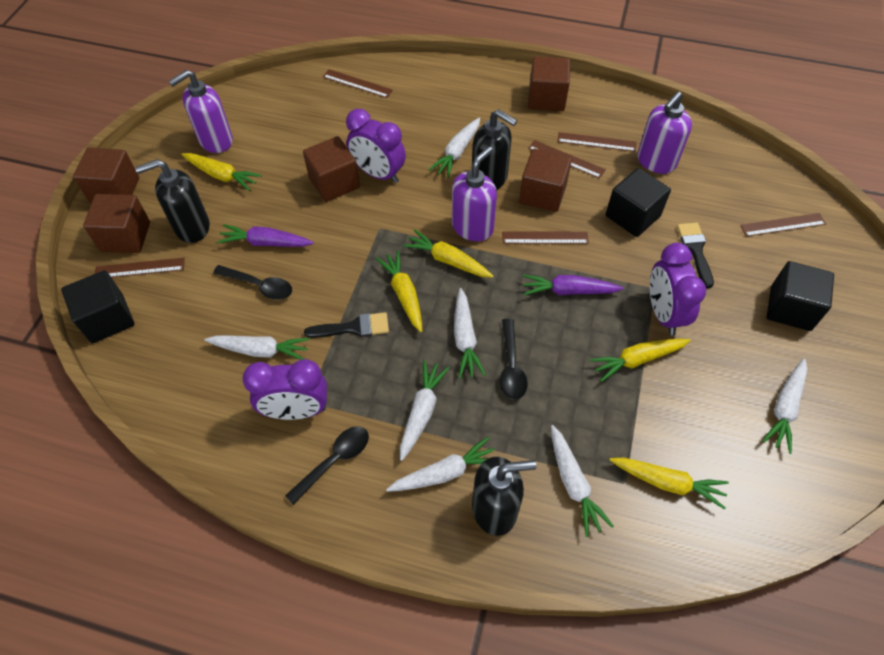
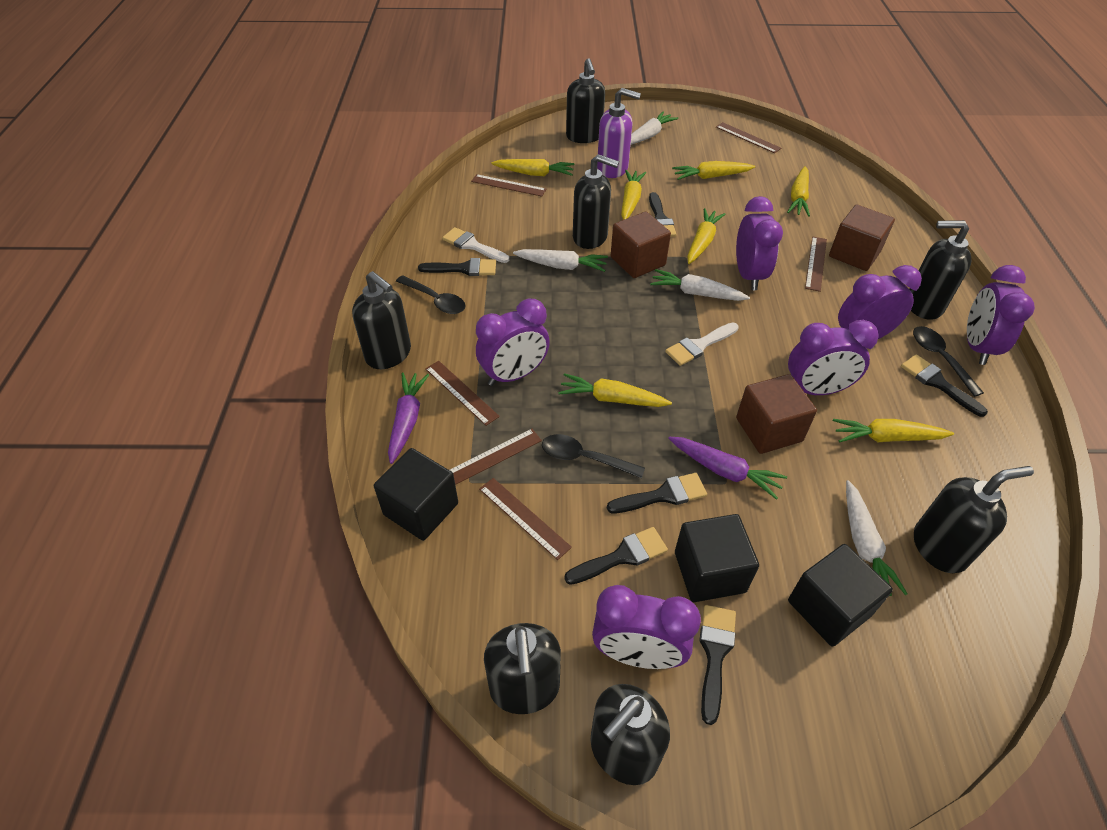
black brush: [304,312,389,338] [677,223,714,288] = 2 -> [418,258,496,276] [564,527,668,585] [607,473,707,514] [649,192,676,237] [700,605,736,725] [901,354,988,417] = 6
black soap dispenser: [135,159,210,243] [472,109,517,190] [472,457,536,536] = 3 -> [352,271,411,369] [484,623,561,714] [566,58,605,143] [573,154,619,249] [590,684,670,785] [909,220,971,320] [914,466,1034,573] = 7
brown cube: [73,147,139,203] [83,194,150,253] [303,136,360,202] [519,148,572,212] [528,56,570,111] = 5 -> [611,211,671,278] [736,374,817,454] [829,204,895,271] = 3
purple clock: [242,359,327,420] [346,109,406,183] [650,243,706,335] = 3 -> [476,299,550,386] [592,585,701,669] [736,196,783,290] [788,320,879,395] [838,265,922,339] [967,265,1035,365] = 6
purple soap dispenser: [169,70,233,153] [452,146,497,241] [637,92,692,174] = 3 -> [597,88,641,178] = 1
white brush: none = 0 -> [442,227,509,263] [665,322,739,366] = 2
white carrot: [204,336,310,360] [386,437,495,492] [400,360,450,461] [429,118,480,178] [454,288,486,379] [551,425,614,537] [762,359,807,454] = 7 -> [513,249,608,272] [631,111,678,145] [650,269,750,301] [846,480,907,596] = 4
yellow carrot: [181,153,262,191] [376,250,422,332] [403,229,493,278] [589,339,691,382] [609,457,729,509] = 5 -> [491,159,575,176] [558,373,672,407] [621,170,646,220] [672,161,755,180] [687,208,726,264] [787,166,810,217] [833,419,954,443] = 7

